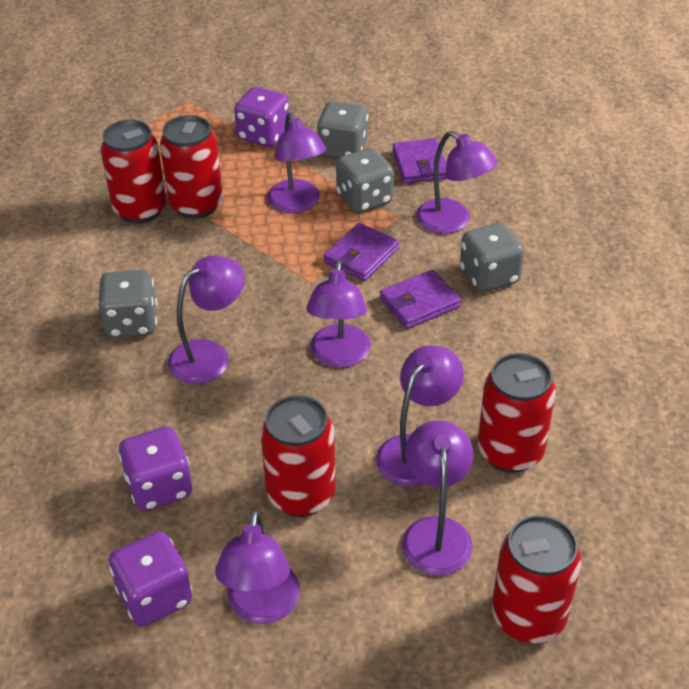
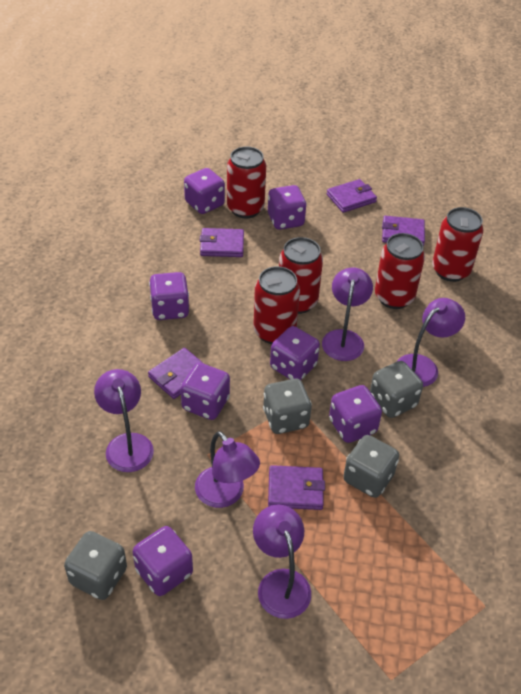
purple dice: [109,531,192,626] [118,426,192,511] [234,87,289,147] = 3 -> [133,526,193,596] [149,272,189,320] [180,363,230,420] [184,168,225,214] [268,185,307,230] [270,326,320,380] [329,385,382,443] = 7
purple lamp: [168,255,245,384] [215,509,300,624] [267,112,326,213] [306,260,371,368] [376,345,464,487] [402,420,473,576] [416,131,498,234] = 7 -> [94,369,154,472] [195,431,260,508] [253,504,311,619] [322,267,373,361] [397,298,465,387] = 5
purple wallet: [324,223,399,281] [380,269,461,329] [392,138,447,184] = 3 -> [148,348,204,399] [200,228,244,257] [268,465,325,510] [326,179,377,213] [382,216,425,246] = 5

